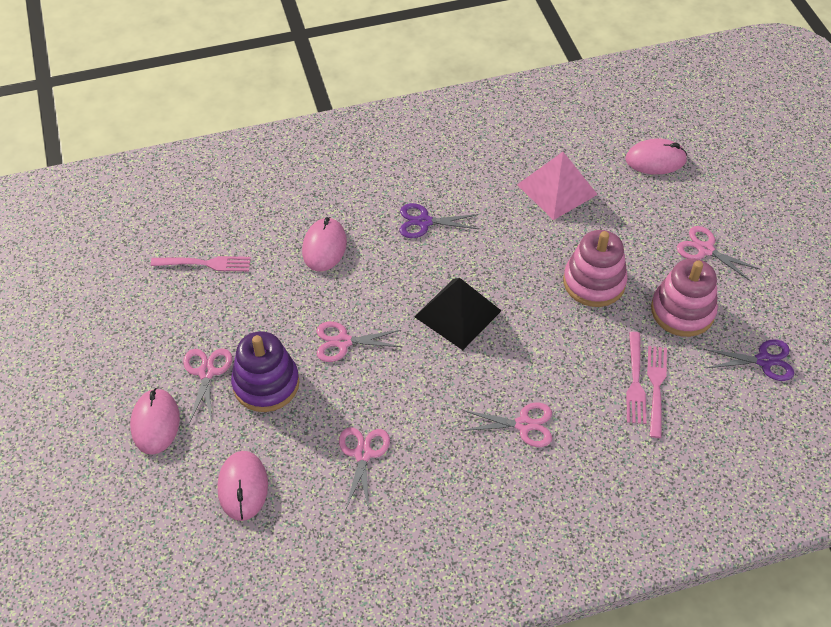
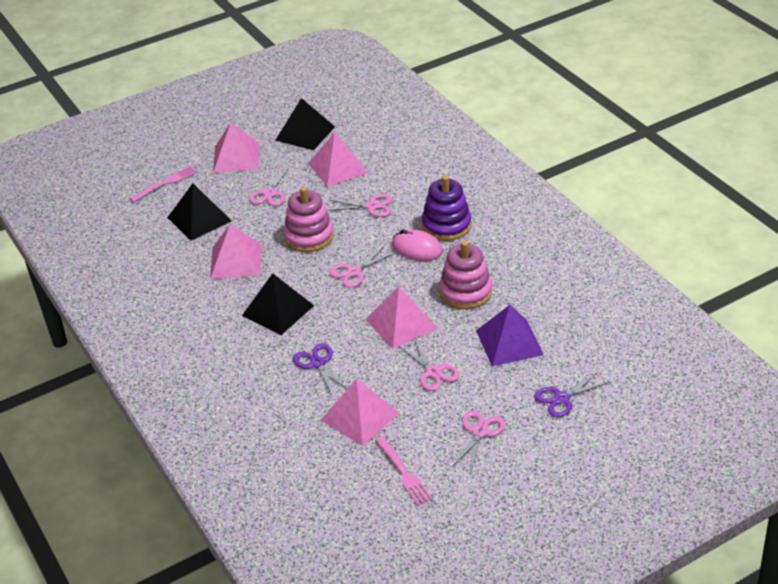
black pyramid: [414,278,501,350] = 1 -> [167,183,232,241] [242,273,314,335] [276,98,335,150] = 3
pink fork: [151,256,251,271] [626,332,646,424] [647,346,667,438] = 3 -> [129,166,198,202] [375,436,433,506] = 2
pink mouse: [130,388,180,455] [217,451,268,521] [302,217,347,271] [626,139,687,174] = 4 -> [392,229,443,261] = 1
pink pyramid: [517,152,598,220] = 1 -> [210,225,261,279] [213,123,259,173] [308,132,369,187] [321,379,400,446] [365,286,437,349] = 5
purple pyramid: none = 0 -> [476,305,544,366] = 1

